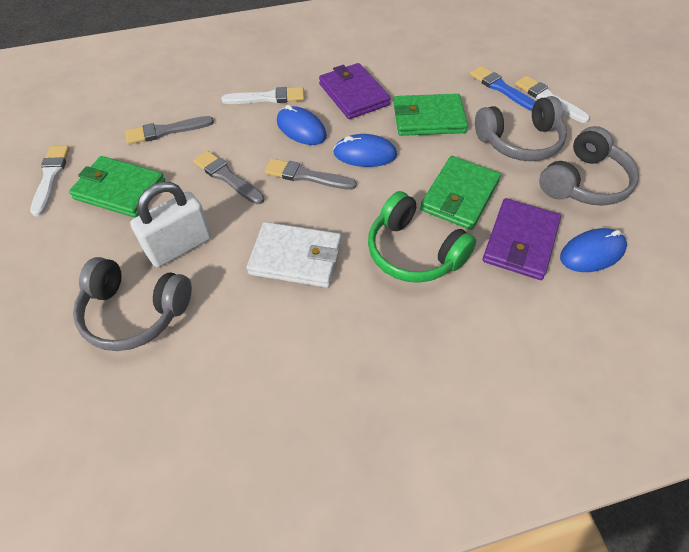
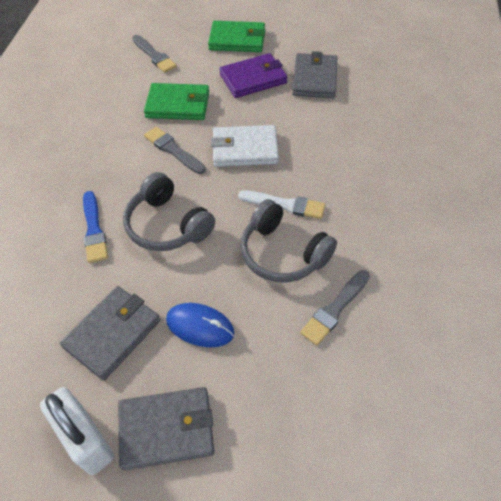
blue mouse: [277,105,327,145] [333,134,397,167] [560,228,627,272] = 3 -> [166,303,234,347] = 1
green headphones: [368,191,476,283] = 1 -> none = 0
green wallet: [69,156,165,218] [394,94,468,136] [420,156,501,230] = 3 -> [144,83,209,120] [208,21,265,52] = 2
grey headphones: [73,257,192,351] [475,96,567,161] [539,126,639,206] = 3 -> [123,172,215,251] [241,199,337,283] = 2
grey wallet: none = 0 -> [60,286,160,381] [118,387,214,470] [292,51,337,98] = 3
purple wallet: [319,63,391,119] [483,198,561,280] = 2 -> [219,53,287,98] = 1
white brush: [30,146,70,216] [221,87,304,104] [515,75,590,123] = 3 -> [238,190,325,219] = 1

